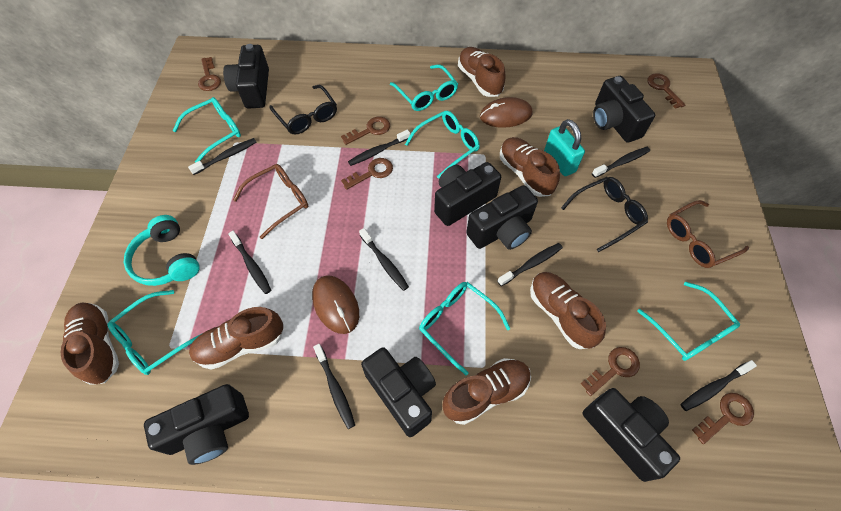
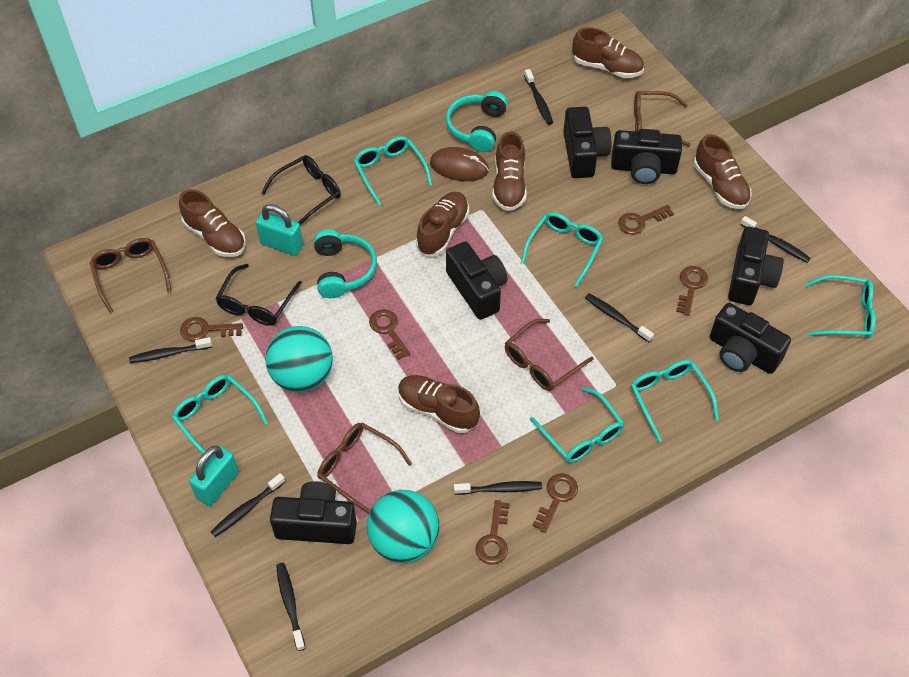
black camera: [144,384,249,465] [223,44,269,109] [361,347,436,437] [434,162,501,226] [466,185,538,250] [582,388,680,482] [593,76,655,143] = 7 -> [270,481,357,544] [446,242,507,320] [563,107,611,178] [611,129,682,184] [710,303,791,374] [728,227,784,305] = 6
black toothbrush: [188,138,256,175] [228,231,271,294] [313,344,355,429] [348,130,410,166] [359,228,409,291] [497,243,563,286] [592,147,650,178] [680,360,757,411] = 8 -> [129,337,212,363] [211,473,285,537] [276,563,305,651] [454,481,542,495] [524,69,553,125] [585,294,654,342] [740,216,811,263] = 7
brown glasses: [233,164,308,239] [667,200,749,268] = 2 -> [89,238,172,313] [317,423,412,514] [505,319,594,391] [634,91,691,147] = 4
brown mouse: [312,275,359,334] [480,97,532,128] = 2 -> [430,147,489,181] = 1
turquoise ball: none = 0 -> [265,326,333,392] [367,490,439,563] = 2
turquoise headphones: [124,215,200,286] = 1 -> [314,229,377,298] [446,91,508,152] = 2
turquoise padlock: [544,119,585,176] = 1 -> [189,446,239,506] [256,204,303,256] = 2

